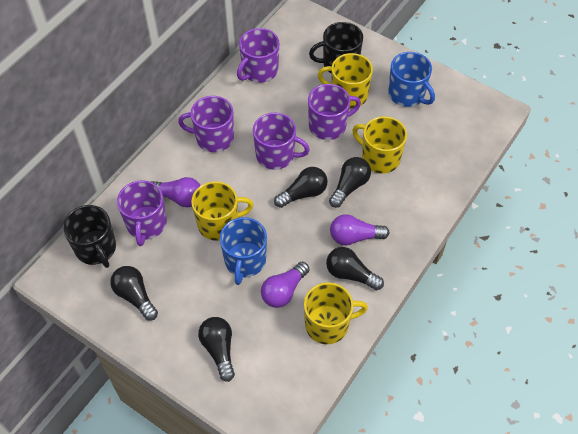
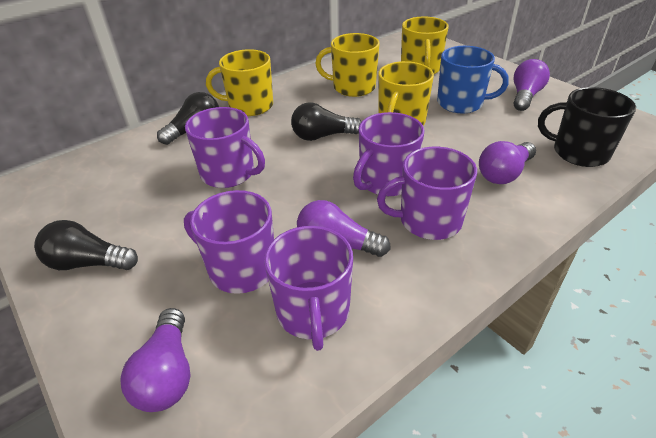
black light bulb: [110,266,158,321] [198,317,235,382] [274,167,328,208] [326,247,384,290] [329,157,371,208] = 5 -> [34,220,138,270] [157,92,219,145] [291,102,361,141] = 3
black mug: [63,205,116,268] [309,22,363,73] = 2 -> [538,87,636,167] = 1
blue mug: [220,217,267,285] [388,52,435,107] = 2 -> [437,46,509,113] = 1
purple light bulb: [151,177,201,207] [261,262,310,308] [330,214,390,246] = 3 -> [120,308,191,412] [297,200,391,257] [479,141,536,184] [514,59,550,111] = 4

